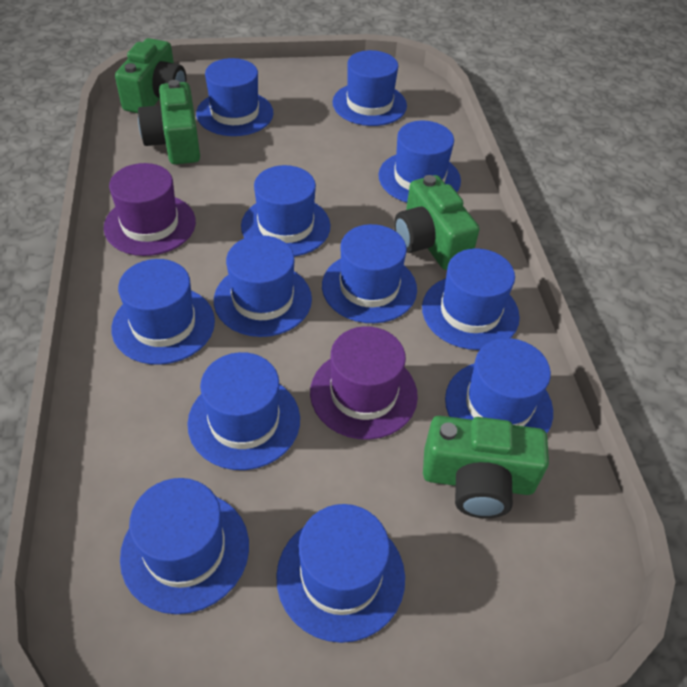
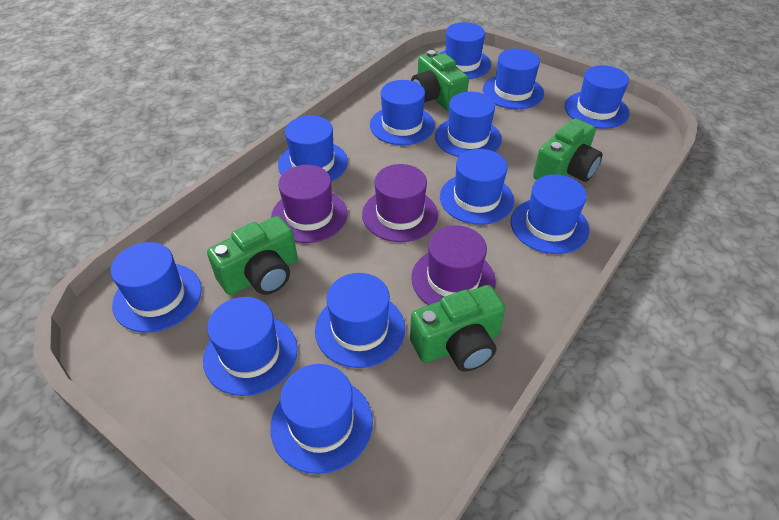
purple hat: [104,163,196,256] [310,326,418,440] = 2 -> [271,165,347,243] [362,164,438,242] [411,225,496,305] = 3

